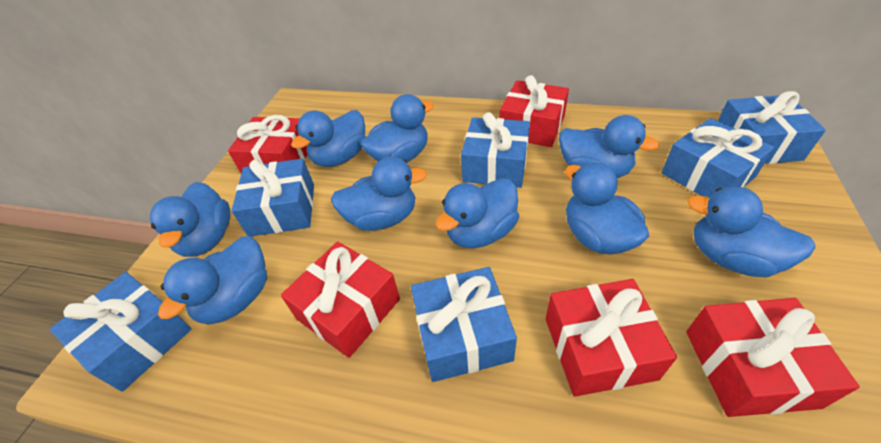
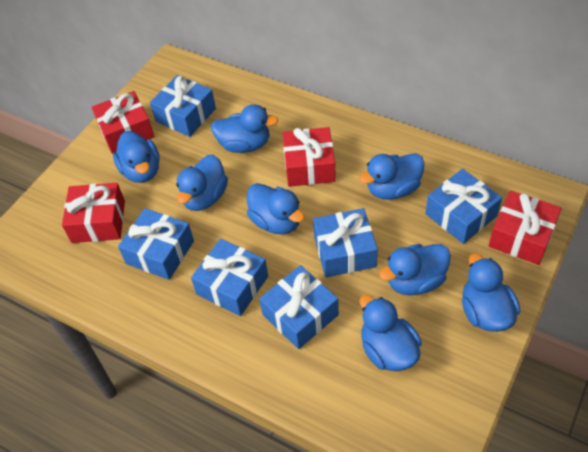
blue duck: [150,182,230,257] [158,236,267,325] [291,110,366,167] [331,157,427,231] [361,94,434,162] [435,178,519,248] [559,115,659,178] [565,162,649,255] [687,187,815,278] = 9 -> [113,131,160,183] [176,155,228,211] [211,104,279,153] [247,183,305,234] [359,153,425,200] [360,295,422,371] [379,244,451,295] [462,254,520,332] = 8
red gift: [228,115,307,173] [281,242,400,358] [499,75,569,147] [546,279,677,397] [686,298,860,417] = 5 -> [62,183,125,243] [92,91,155,154] [283,127,336,187] [488,191,562,265] = 4

